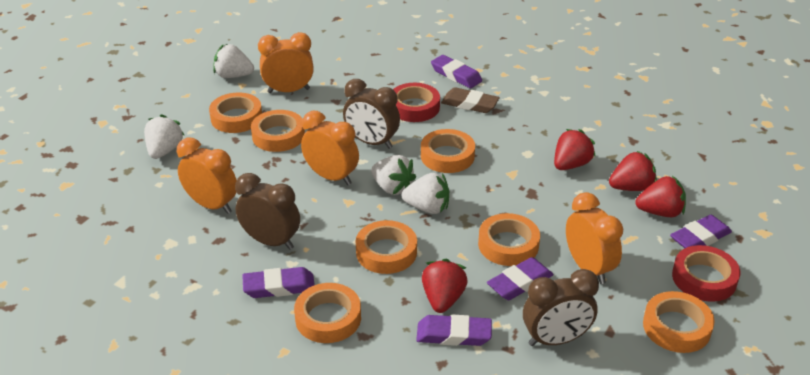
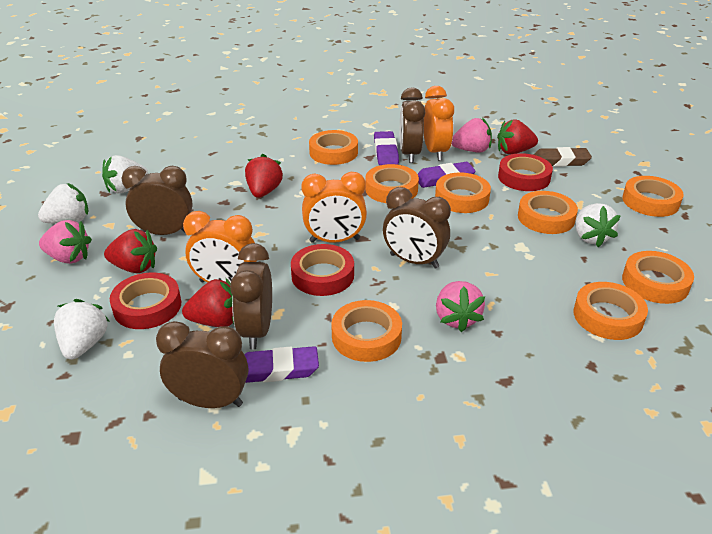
brown clock: [235,173,300,250] [343,79,400,149] [523,269,599,346] = 3 -> [121,166,193,235] [156,321,248,408] [230,243,272,349] [383,187,451,269] [400,87,425,163] = 5
orange clock: [177,138,237,214] [258,32,314,93] [301,111,359,185] [566,192,623,284] = 4 -> [183,211,257,283] [301,172,367,243] [424,86,454,161] = 3
orange tape: [209,93,262,133] [251,110,305,152] [294,283,361,343] [356,220,417,274] [421,129,475,173] [478,213,540,266] [643,291,715,353] = 7 -> [309,130,358,165] [331,300,402,362] [365,164,419,203] [435,172,491,213] [518,191,578,234] [573,282,648,340] [622,176,684,217] [622,251,694,304] = 8
pink strawberry: none = 0 -> [39,220,92,264] [436,281,485,332] [452,118,492,153] = 3
purple eraser: [242,267,315,298] [416,315,492,346] [431,55,482,88] [487,257,554,300] [670,215,732,248] = 5 -> [244,346,319,383] [374,131,399,165] [418,162,475,188] = 3
red tape: [393,83,440,122] [672,245,740,302] = 2 -> [110,272,181,329] [291,244,354,296] [498,153,553,191] = 3

